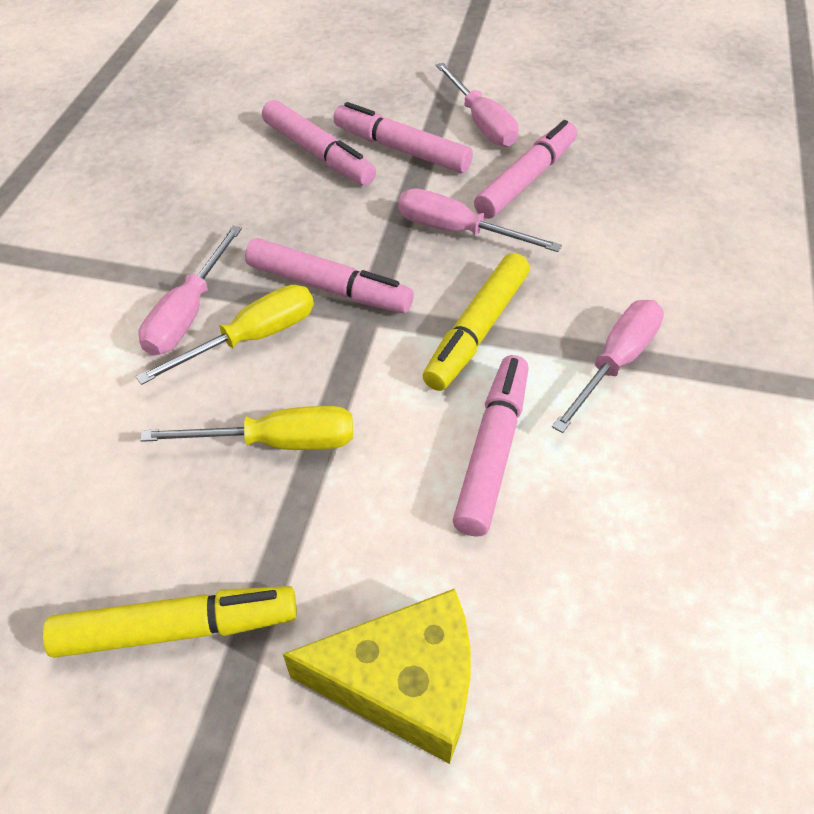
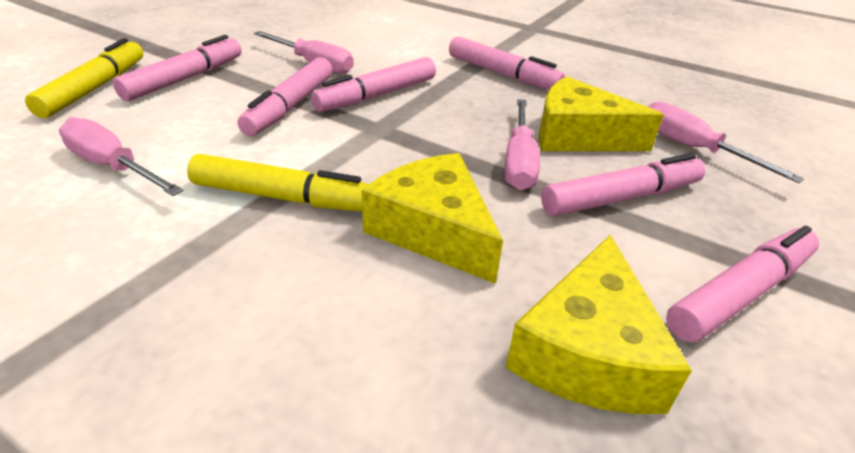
pink marker: [245,238,414,313] [262,100,376,185] [333,102,473,173] [453,355,529,537] [474,120,577,219] = 5 -> [113,35,242,101] [238,57,333,136] [311,57,436,112] [449,37,565,89] [541,153,705,216] [666,226,819,343] = 6
yellow cheese: [283,588,470,764] = 1 -> [361,153,503,284] [506,235,692,414] [539,76,664,151] = 3
yellow screwdriver: [136,285,314,385] [140,406,353,450] = 2 -> none = 0

